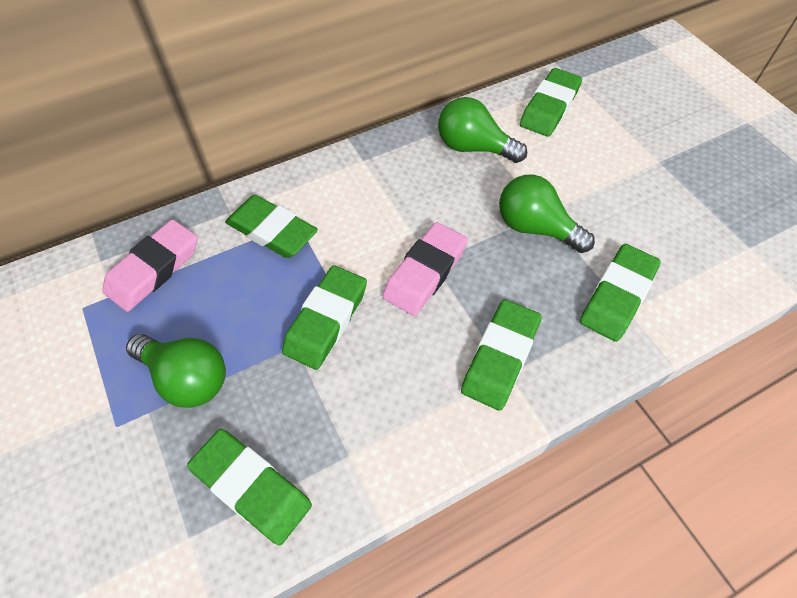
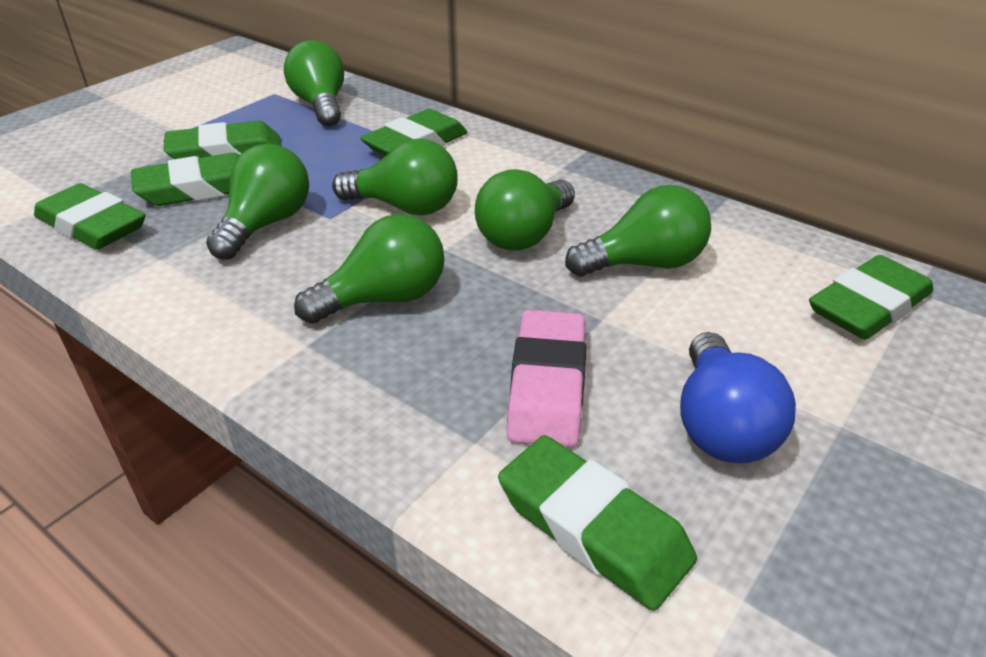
blue light bulb: none = 0 -> [680,332,796,463] = 1
green light bulb: [126,334,226,408] [438,97,527,163] [499,175,595,253] = 3 -> [206,144,309,260] [284,40,344,126] [294,214,444,324] [332,138,458,215] [475,169,575,251] [565,185,711,276] = 6
pink eraser: [102,220,198,312] [383,222,468,316] = 2 -> [506,310,586,448] = 1

